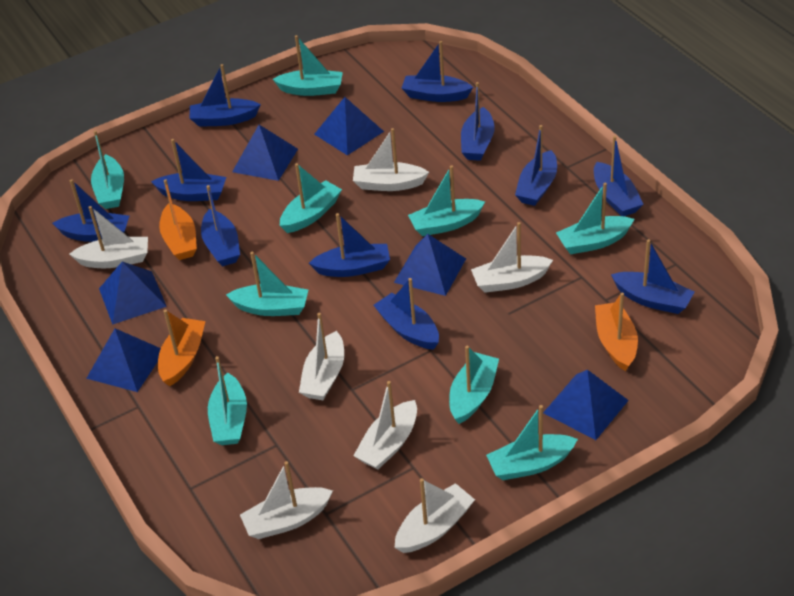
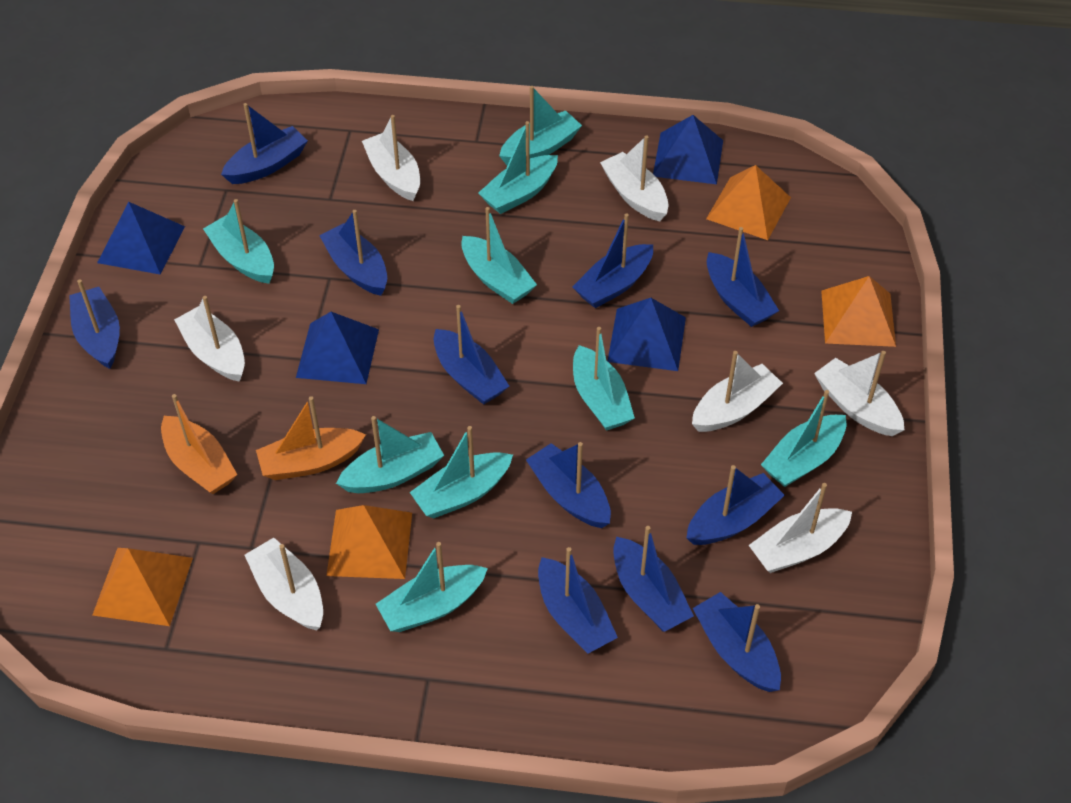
blue pyramid: [86,328,161,392] [99,261,167,325] [232,125,298,181] [314,97,384,156] [394,234,466,296] [543,370,629,440] = 6 -> [97,202,185,275] [296,312,379,384] [608,298,686,371] [653,115,723,184] = 4
orange boat: [158,310,205,387] [159,179,197,260] [595,293,638,371] = 3 -> [161,394,237,494] [256,396,366,480] = 2
orange pyramid: none = 0 -> [92,548,193,626] [326,505,412,579] [706,165,791,240] [821,276,896,347] = 4

